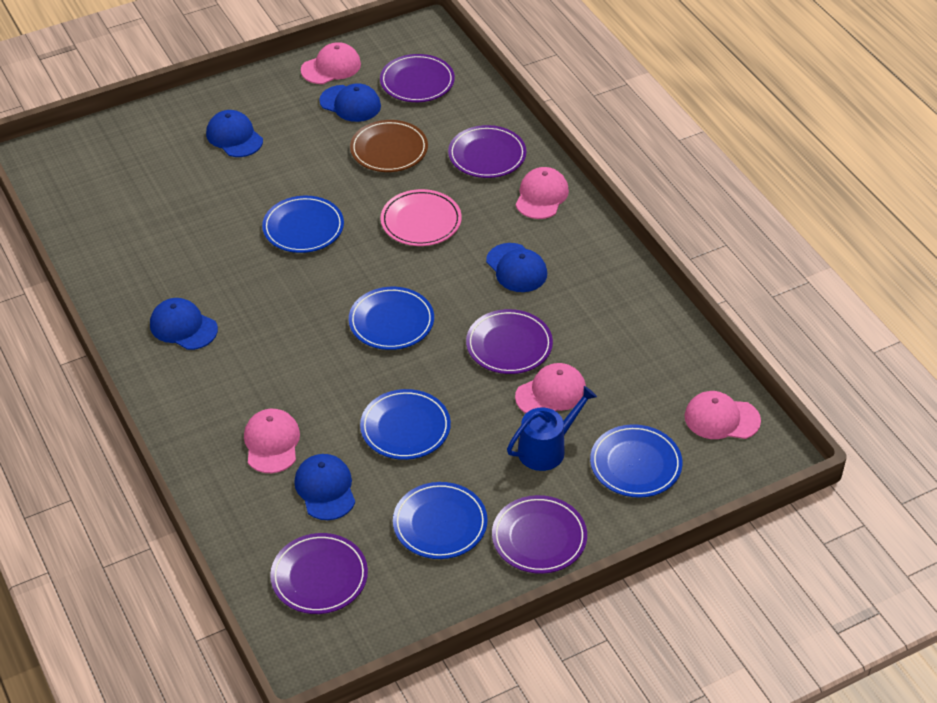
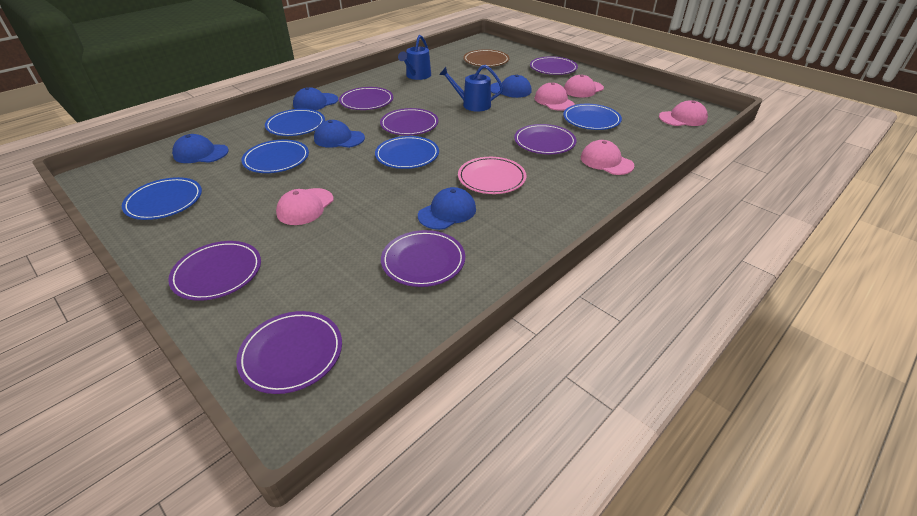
blue watering can: [507,386,597,471] = 1 -> [398,35,431,80] [439,65,503,112] = 2
purple plate: [270,533,368,614] [380,54,455,102] [448,125,526,178] [466,309,553,374] [492,495,587,574] = 5 -> [168,241,261,301] [236,311,342,394] [339,87,393,110] [380,108,439,135] [381,230,465,287] [514,124,576,154] [530,56,578,75] = 7

